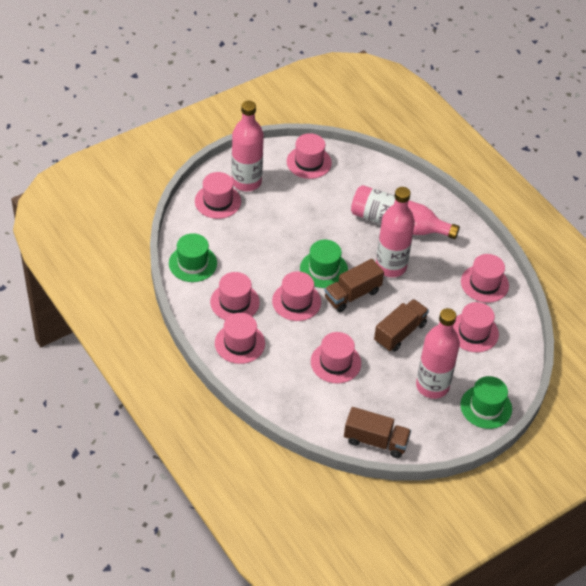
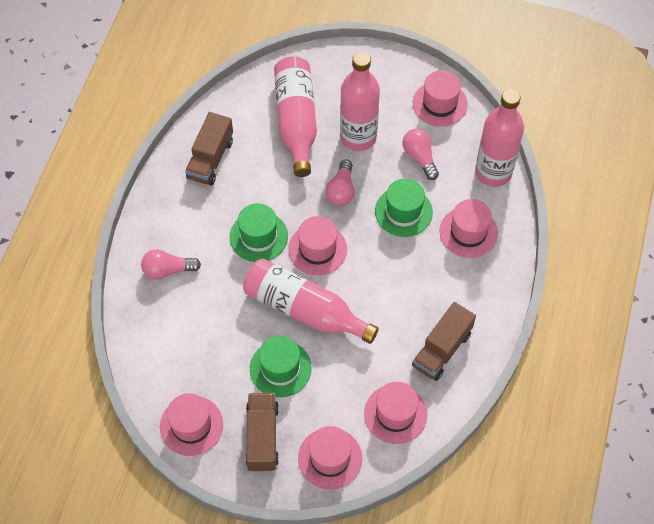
pink hat: [195,172,241,219] [210,272,260,320] [215,313,265,364] [272,271,321,321] [287,133,332,179] [311,332,361,383] [453,302,499,352] [461,254,509,303] = 8 -> [160,393,223,456] [288,216,347,275] [298,426,362,490] [364,382,427,444] [413,70,468,127] [440,199,498,258] = 6
pink light bulb: none = 0 -> [141,249,201,280] [325,159,355,206] [402,129,439,180] = 3

